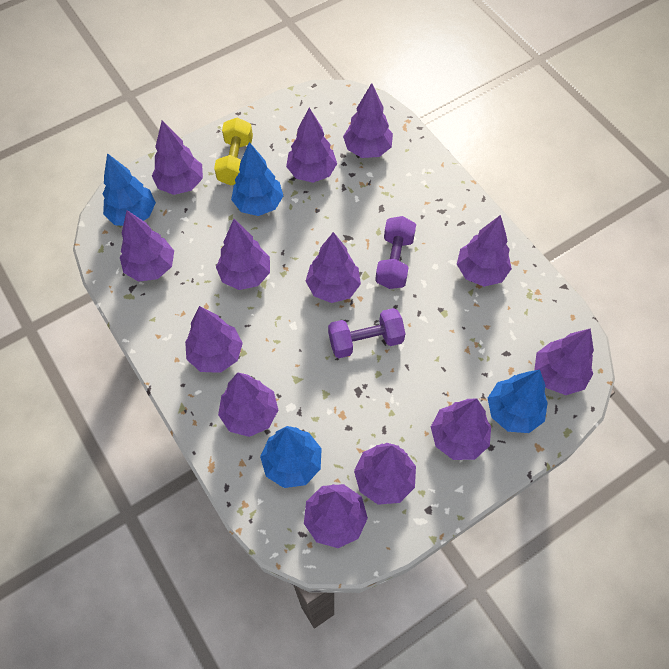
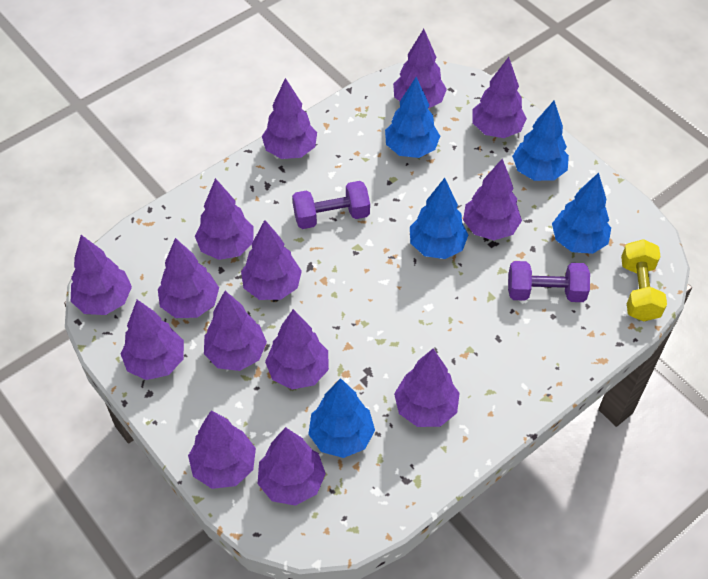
blue tree: [103,153,156,226] [231,142,283,216] [260,426,322,488] [488,370,548,433] = 4 -> [308,378,375,458] [385,77,440,158] [410,178,468,259] [512,101,569,181] [552,173,611,254] = 5
purple tree: [120,210,174,282] [152,120,203,195] [185,306,243,373] [216,219,270,290] [218,373,278,437] [286,108,337,183] [304,484,368,548] [306,232,361,303] [343,83,393,158] [354,443,416,505] [431,399,491,460] [457,215,512,287] [534,328,594,395] = 13 -> [71,235,132,315] [121,300,184,380] [158,238,219,318] [188,411,256,489] [195,178,253,260] [204,291,267,371] [241,220,302,300] [258,427,326,506] [262,78,317,159] [265,309,329,390] [393,29,447,108] [394,349,460,427] [463,159,522,240] [473,57,527,138] = 14

